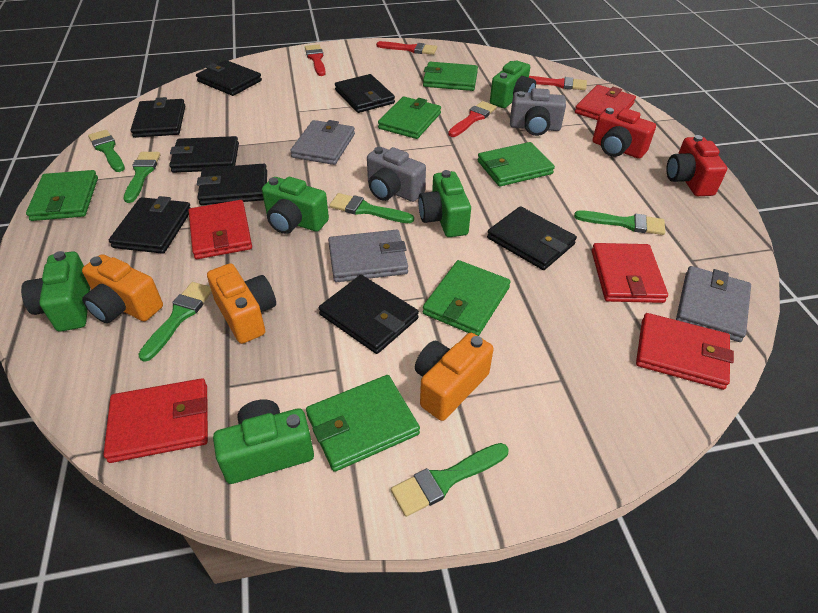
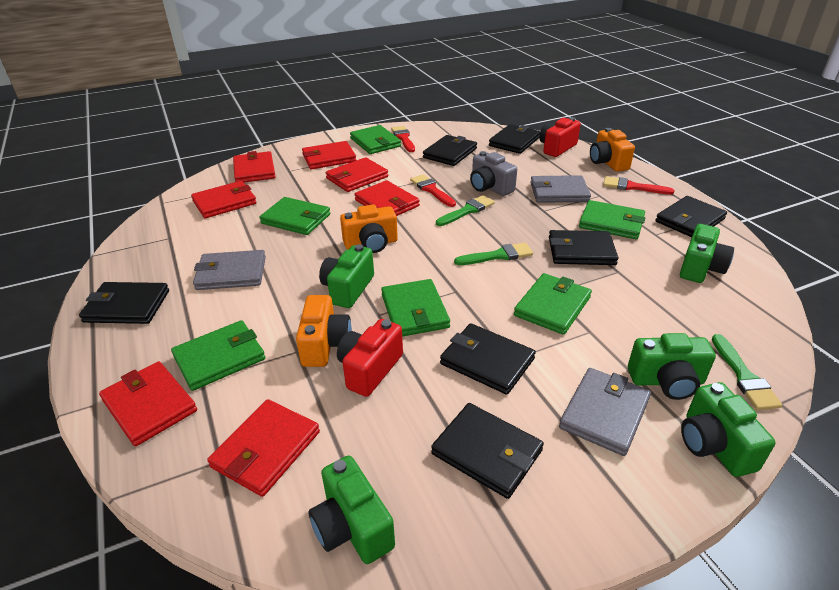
black wallet: [109,196,191,254] [131,97,185,138] [169,136,239,173] [196,60,262,96] [197,164,267,205] [319,275,419,354] [335,74,395,113] [487,206,577,270] = 8 -> [79,282,169,324] [423,135,477,166] [431,403,544,499] [440,323,536,395] [489,124,540,154] [549,230,618,265] [655,196,727,237] = 7
green brush: [88,130,125,172] [124,152,160,203] [138,282,212,362] [329,193,414,223] [391,443,509,517] [574,211,665,235] = 6 -> [436,195,495,226] [454,242,533,265] [712,334,782,410] = 3
grey camera: [367,147,426,202] [510,88,566,136] = 2 -> [470,151,517,196] = 1
red brush: [305,44,326,76] [376,41,437,55] [448,101,497,137] [529,76,587,90] = 4 -> [391,126,415,152] [410,174,456,207] [603,176,674,195] = 3
red wallet: [103,378,208,463] [189,200,252,259] [575,85,636,120] [592,243,668,303] [636,313,734,390] = 5 -> [99,361,197,446] [191,181,257,218] [207,399,320,497] [233,151,276,183] [302,141,356,169] [326,157,388,192] [354,180,420,216] = 7

